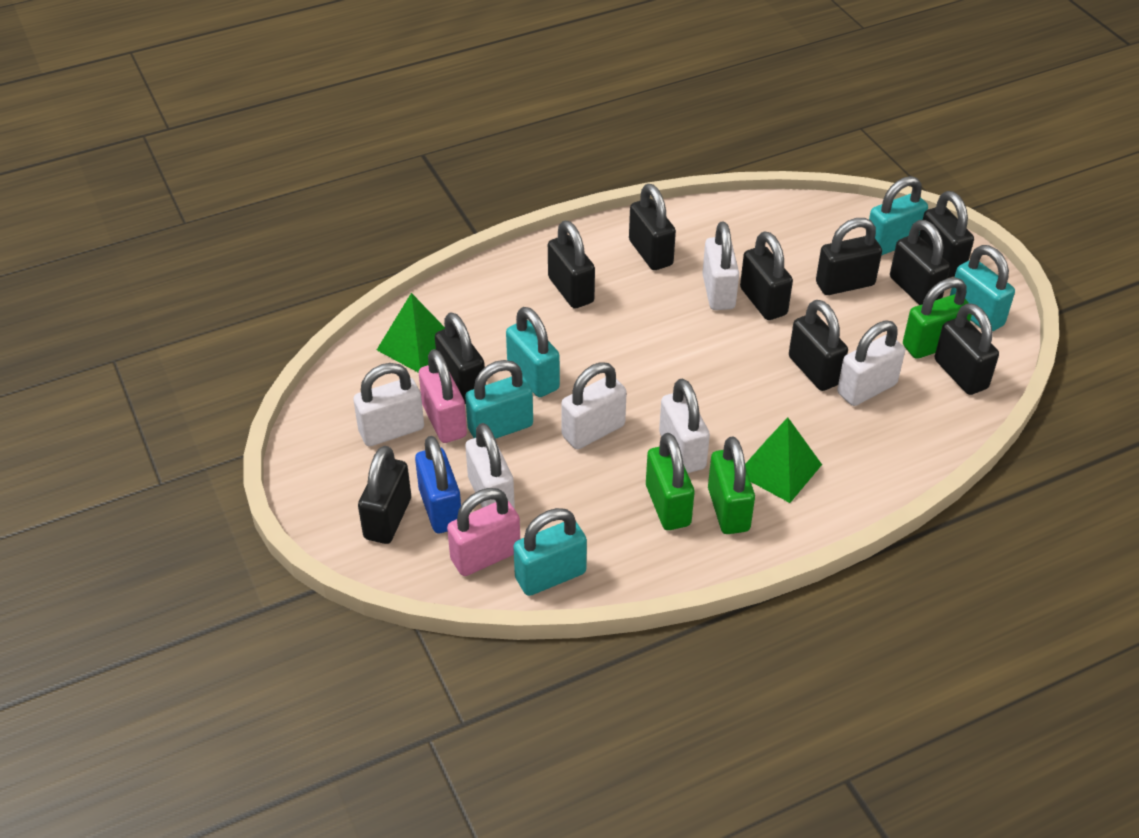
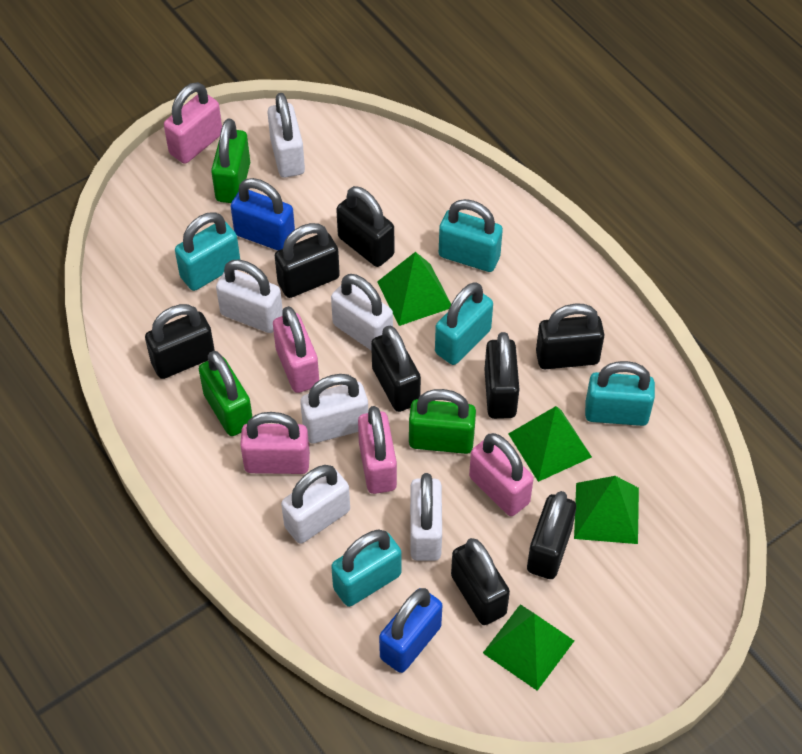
black padlock: [358,446,411,544] [435,312,486,404] [548,221,595,308] [629,184,676,270] [740,231,793,320] [789,300,848,391] [816,218,882,295] [890,220,950,305] [919,191,974,278] [935,303,999,395] = 10 -> [145,304,215,379] [275,223,340,298] [336,186,394,267] [371,326,421,412] [451,538,510,625] [484,332,519,419] [527,491,576,579] [536,304,604,369] = 8
blue padlock: [415,436,461,533] = 1 -> [231,178,295,251] [379,588,442,673] = 2
green pyramid: [377,293,445,373] [745,418,822,503] = 2 -> [377,252,451,326] [483,604,574,691] [508,406,592,482] [574,476,639,544] = 4
pink padlock: [419,349,467,443] [447,488,520,576] = 2 -> [164,82,222,164] [240,412,310,474] [273,306,319,393] [358,406,397,494] [469,433,534,516] = 5

